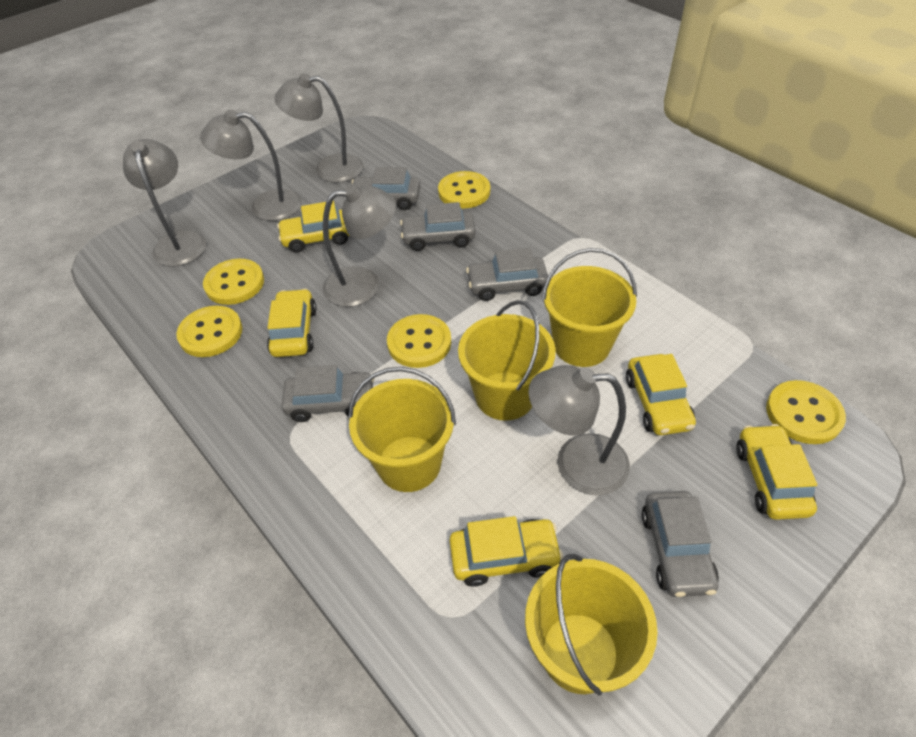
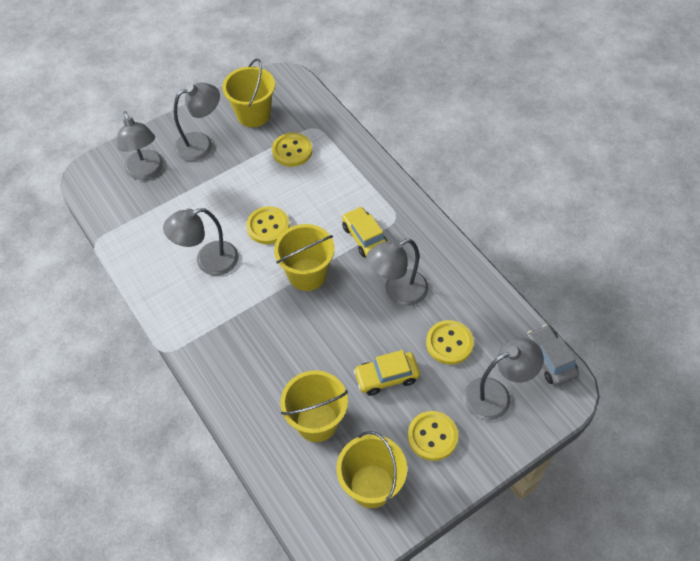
grey car: [281,365,374,422] [352,167,420,210] [400,202,475,251] [466,248,548,301] [641,491,719,597] = 5 -> [526,325,579,386] = 1
yellow button: [176,306,242,357] [203,259,264,305] [387,314,451,368] [438,171,490,208] [766,380,846,444] = 5 -> [246,206,290,244] [272,133,312,167] [408,411,458,461] [426,320,474,365] = 4
yellow car: [267,289,317,357] [277,201,350,253] [449,516,563,586] [626,354,696,435] [736,424,817,520] = 5 -> [342,207,387,257] [354,350,420,396] = 2

